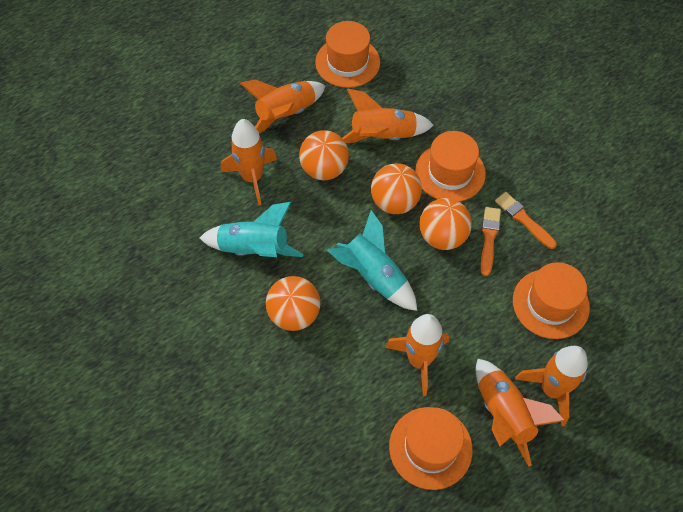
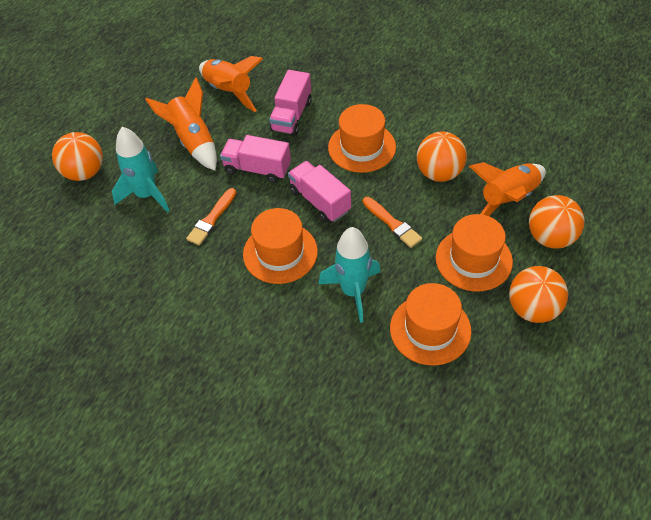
orange rocket: [221,119,277,205] [240,79,325,133] [342,89,434,143] [385,314,449,396] [476,359,565,466] [515,346,588,426] = 6 -> [145,77,217,171] [199,56,263,112] [469,162,546,216] = 3
pink truck: none = 0 -> [220,135,291,183] [269,70,312,136] [288,161,351,222] = 3

